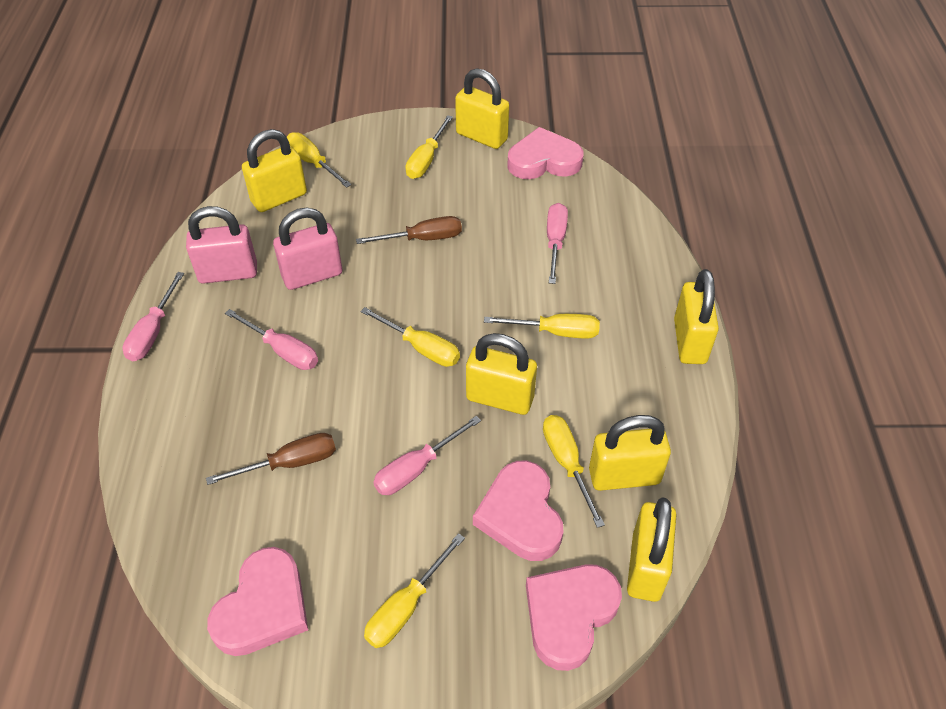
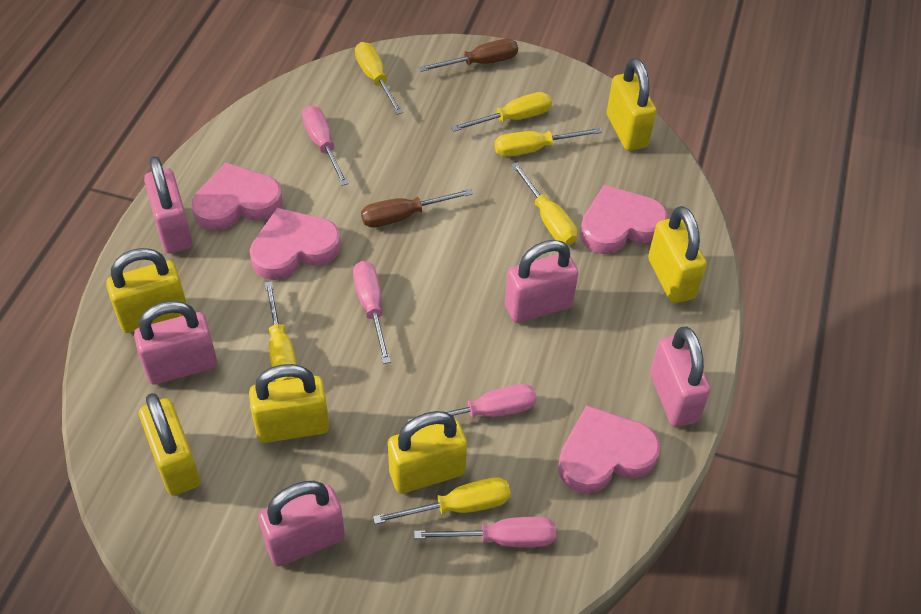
pink padlock: [186,206,257,284] [273,208,342,290] = 2 -> [134,301,217,384] [144,156,193,253] [258,481,345,566] [505,240,578,323] [650,326,711,427] = 5

